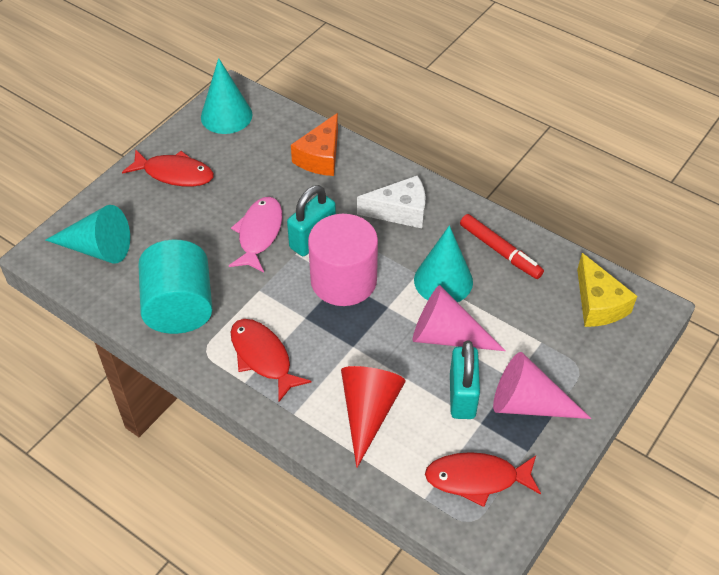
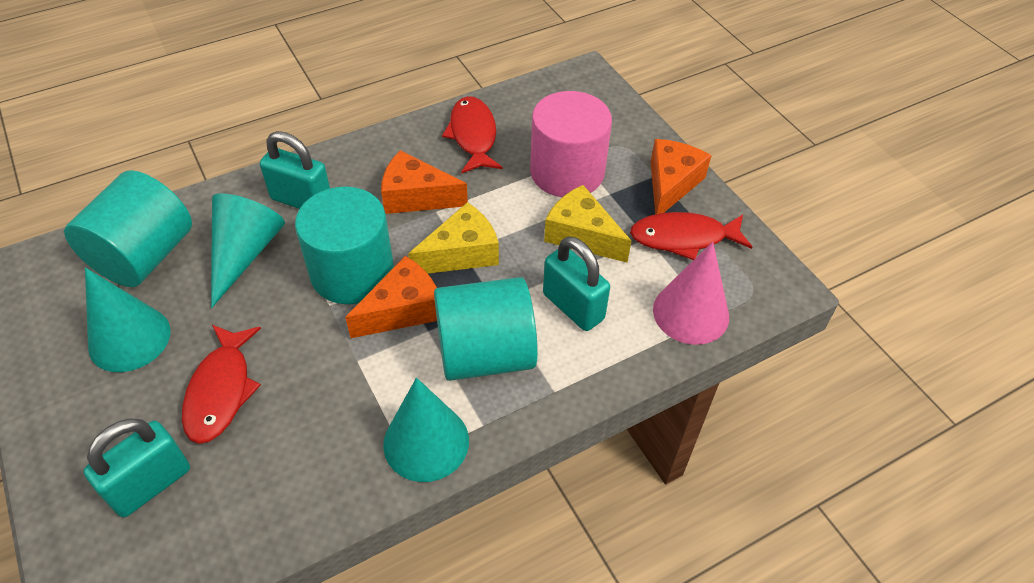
orange cheese: [291,113,338,176] = 1 -> [345,256,437,338] [381,150,468,214] [651,139,712,214] = 3
pink cone: [413,285,505,351] [493,352,591,419] = 2 -> [653,242,729,345] = 1
pink fish: [229,197,282,272] = 1 -> none = 0
red cone: [341,366,406,468] = 1 -> none = 0
red marker: [460,214,544,279] = 1 -> none = 0
turquoise cylinder: [138,240,213,334] = 1 -> [64,170,192,287] [295,187,394,304] [434,277,538,381] = 3
turquoise padlock: [287,185,336,256] [450,341,480,419] = 2 -> [84,418,190,517] [260,131,330,209] [543,236,610,331] = 3
white cheese: [357,175,425,228] = 1 -> none = 0
yellow cheese: [577,253,637,327] = 1 -> [408,202,499,274] [544,185,631,263] = 2

